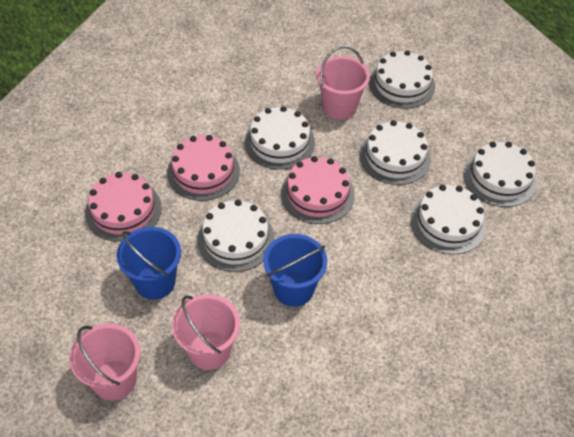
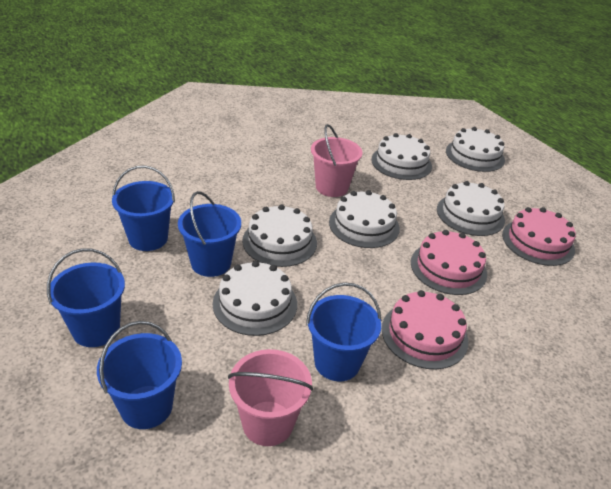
blue bucket: [117,227,181,300] [263,234,327,307] = 2 -> [47,248,125,347] [97,321,182,429] [112,165,175,251] [178,191,241,277] [306,282,381,381] = 5
pink bucket: [70,324,141,401] [172,294,240,370] [316,46,370,120] = 3 -> [228,349,313,446] [311,124,362,197] = 2

